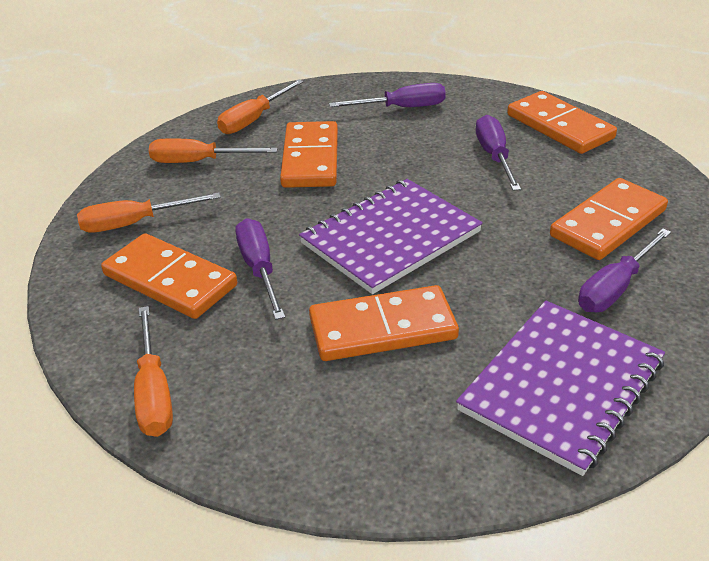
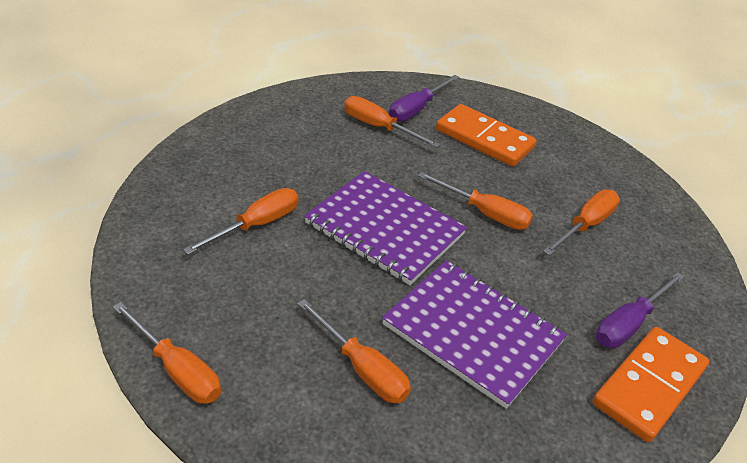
orange domino: [101,233,237,319] [280,121,338,188] [309,285,459,361] [507,91,617,154] [550,178,668,260] = 5 -> [436,104,537,167] [593,327,709,442] = 2
orange screwdriver: [77,192,221,233] [134,306,173,437] [149,139,278,163] [217,79,304,134] = 4 -> [113,302,221,404] [183,188,299,255] [297,299,411,403] [344,96,440,148] [418,172,533,230] [543,190,620,256] = 6
purple screwdriver: [236,218,285,320] [329,83,446,107] [476,115,521,191] [578,229,671,312] = 4 -> [389,75,460,122] [596,272,685,348] = 2

